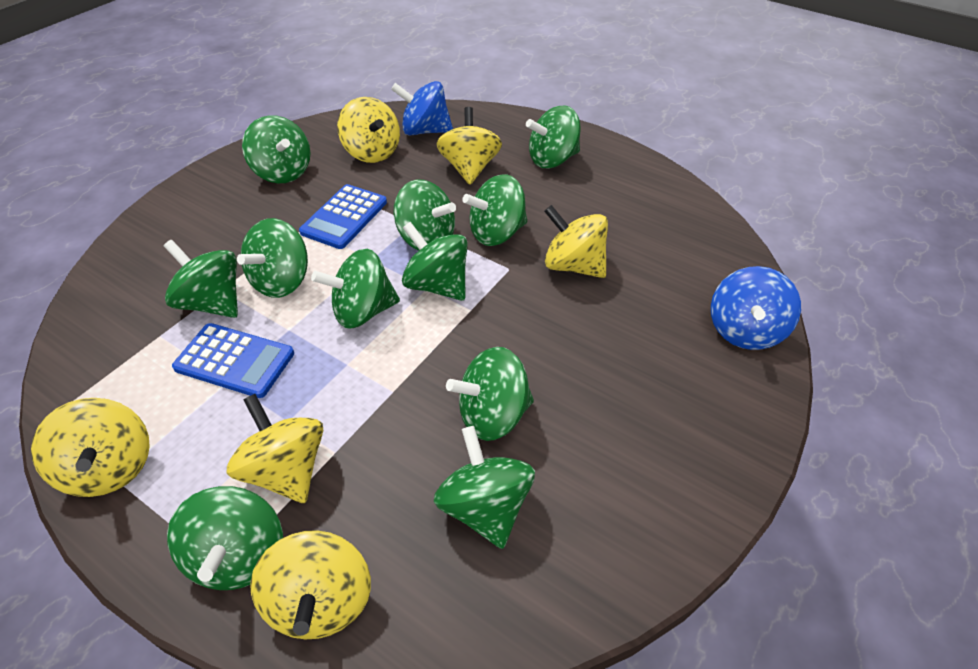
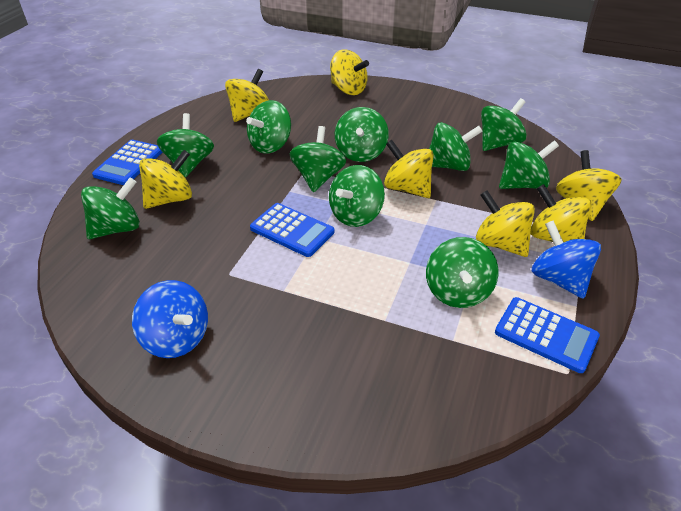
blue calculator: [172,323,294,398] [299,184,387,249] = 2 -> [92,140,162,185] [250,203,334,257] [495,297,600,373] = 3
green spinning top: [164,240,238,318] [167,486,283,590] [237,218,308,298] [242,115,311,183] [311,249,400,329] [394,179,456,251] [402,222,468,301] [434,426,535,549] [446,347,534,441] [462,174,527,246] [526,106,581,168] = 11 -> [81,178,140,239] [157,113,214,177] [246,100,291,154] [289,126,346,192] [329,165,385,227] [335,107,389,162] [426,237,498,308] [429,122,482,171] [481,98,527,151] [499,140,559,189] = 10
yellow spinning top: [31,398,150,497] [227,394,323,503] [250,530,371,639] [337,97,400,163] [436,107,502,185] [544,205,608,278] = 6 -> [139,150,192,209] [225,69,269,122] [330,49,369,95] [384,140,434,198] [476,190,535,257] [531,184,592,242] [556,150,622,221] = 7

